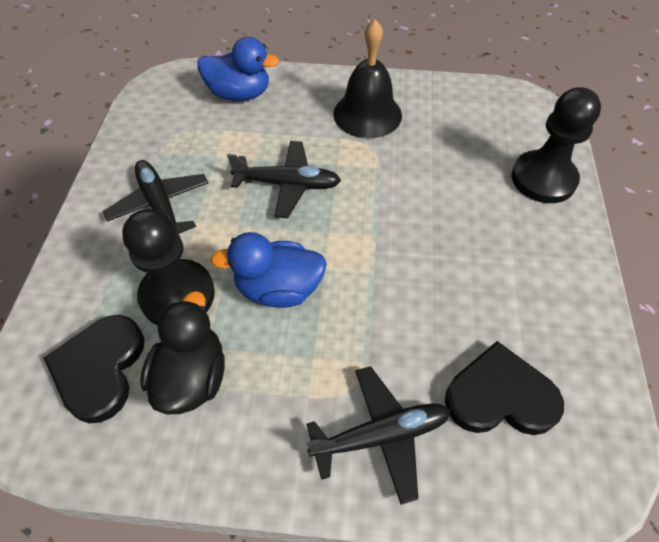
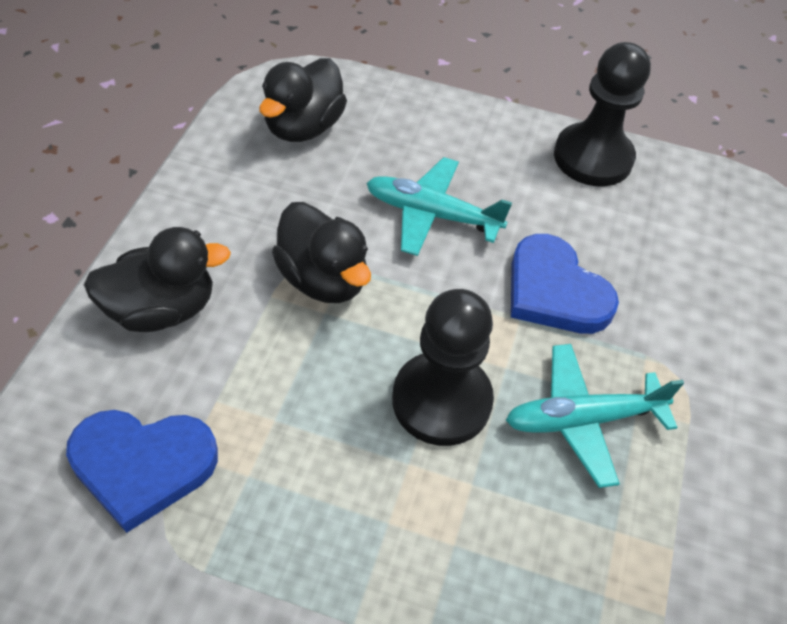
black bell: [333,19,402,138] = 1 -> none = 0
black duck: [140,291,225,414] = 1 -> [84,227,231,332] [259,58,347,142] [272,202,371,303] = 3
black heart: [44,315,144,423] [445,341,564,435] = 2 -> none = 0
black plane: [103,160,209,234] [227,141,341,218] [306,366,450,505] = 3 -> none = 0
blue duck: [197,37,279,101] [211,232,327,308] = 2 -> none = 0
blue heart: none = 0 -> [66,410,218,533] [511,234,619,334] = 2
turquoise plane: none = 0 -> [366,157,512,256] [506,344,684,488] = 2

